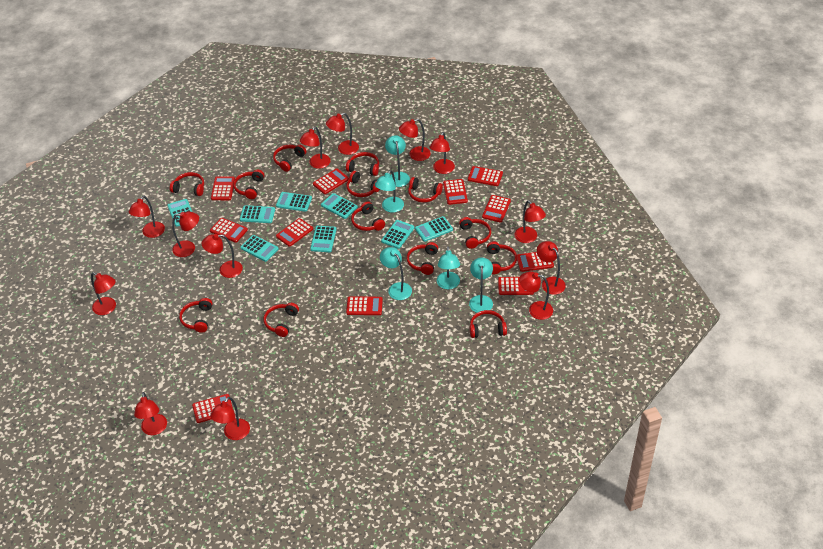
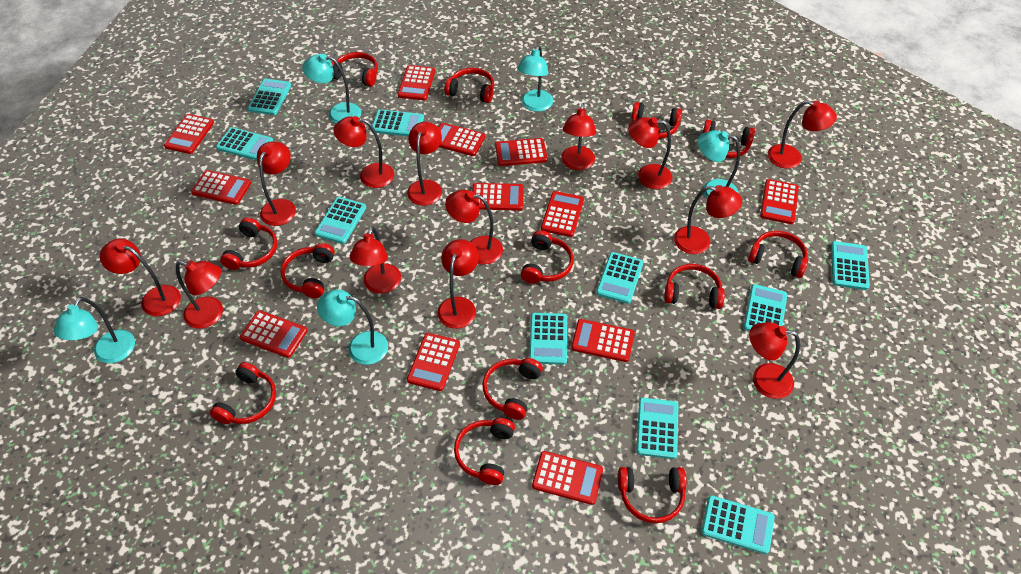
red calculator: [192,394,233,423] [210,218,248,243] [211,176,235,200] [276,218,313,247] [313,168,349,194] [346,296,383,315] [443,179,468,205] [468,166,503,186] [482,195,511,223] [498,277,534,295] [517,252,554,272] = 11 -> [164,114,214,154] [191,170,251,205] [240,310,307,358] [398,65,435,100] [407,333,460,391] [438,123,485,156] [472,183,524,211] [495,138,547,166] [532,451,603,505] [541,191,584,237] [571,319,635,362] [760,179,799,224] = 12
turquoise calculator: [167,199,192,227] [240,205,275,223] [241,235,279,262] [276,192,312,212] [310,226,337,252] [321,193,358,219] [381,220,414,249] [415,216,453,242] = 8 -> [216,127,273,161] [248,79,291,115] [315,197,366,244] [371,109,424,136] [529,313,567,365] [596,252,643,304] [636,398,678,459] [701,495,775,554] [743,284,788,332] [831,241,870,290] = 10

